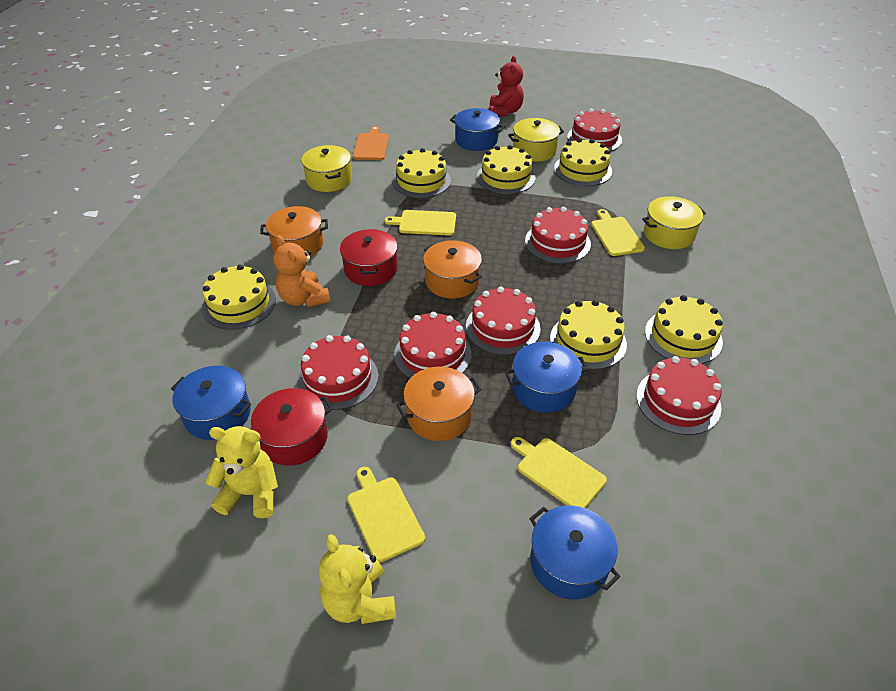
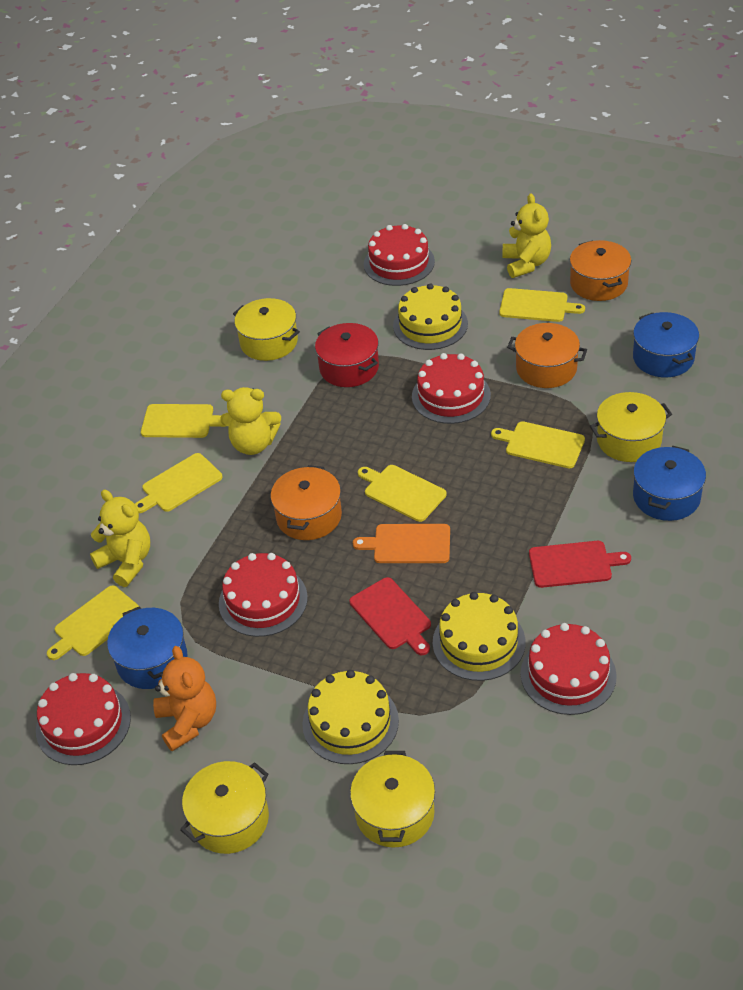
blue pot: [171,366,251,440] [450,108,505,151] [505,342,588,413] [529,505,620,600] = 4 -> [107,606,187,689] [633,312,699,377] [633,446,706,521] = 3
red cake: [298,335,378,410] [394,312,472,378] [466,287,541,355] [525,207,591,264] [567,109,622,152] [637,356,722,435] = 6 -> [36,673,131,765] [219,553,308,637] [364,224,435,286] [412,353,491,424] [521,623,617,715] = 5
red cutting board: none = 0 -> [350,577,431,655] [529,541,631,588] = 2
red pot: [250,388,333,466] [340,229,398,286] = 2 -> [315,323,379,387] = 1
red teddy bear: [489,56,524,117] = 1 -> none = 0
yellow cake: [202,264,276,330] [392,148,451,198] [477,145,535,194] [550,300,627,370] [554,138,612,186] [645,295,723,364] = 6 -> [303,670,399,764] [393,283,468,350] [433,592,525,681] = 3
yellow cutting board: [348,467,425,563] [384,210,456,236] [511,437,607,508] [591,209,645,256] = 4 -> [47,585,141,660] [135,453,223,513] [141,404,225,438] [358,465,447,522] [491,421,585,468] [499,288,585,322] = 6
yellow pot: [301,145,352,192] [508,118,564,162] [642,196,706,249] = 3 -> [180,761,269,854] [233,298,300,361] [350,751,435,848] [590,392,672,462] = 4
yellow teddy bear: [205,426,278,518] [319,534,396,624] = 2 -> [90,490,150,587] [220,387,281,455] [502,194,551,278] = 3

